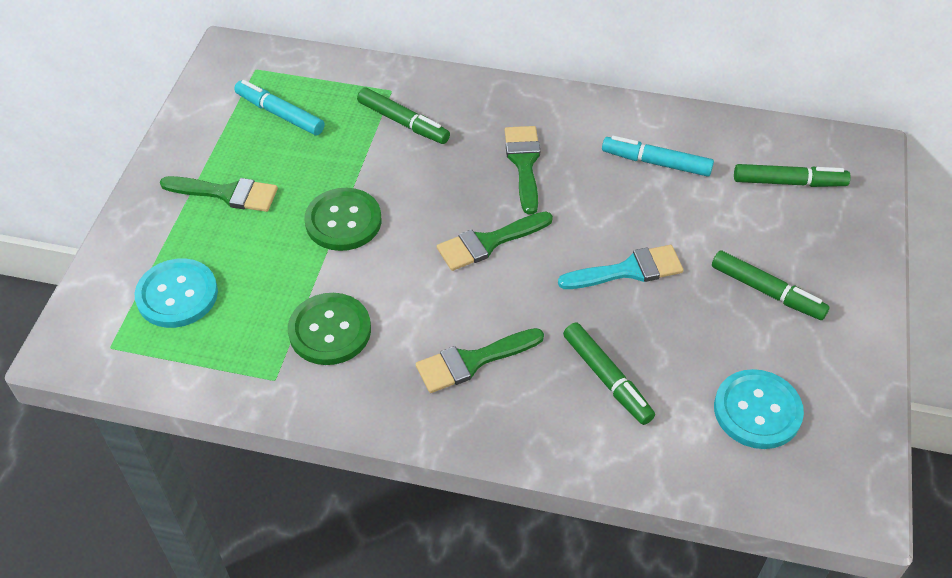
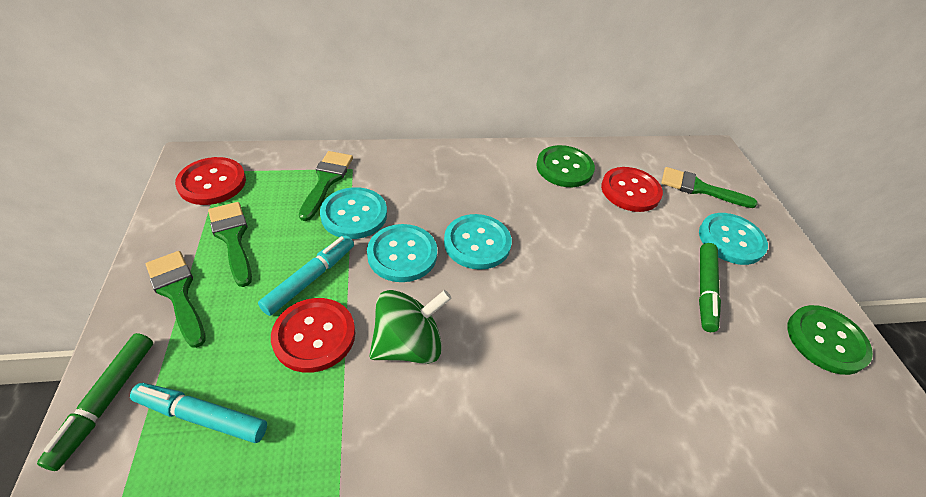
green marker: [357,87,450,144] [563,322,655,425] [712,250,830,320] [734,164,851,187] = 4 -> [37,333,153,471] [699,243,721,332] = 2
green spinning top: none = 0 -> [369,290,451,364] = 1
red button: none = 0 -> [175,157,246,205] [271,298,355,373] [601,167,663,212] = 3
turquoise brush: [558,245,683,289] = 1 -> none = 0
turquoise button: [135,259,218,328] [714,369,804,449] = 2 -> [320,187,387,239] [367,224,437,282] [444,214,512,270] [699,213,768,265] = 4

